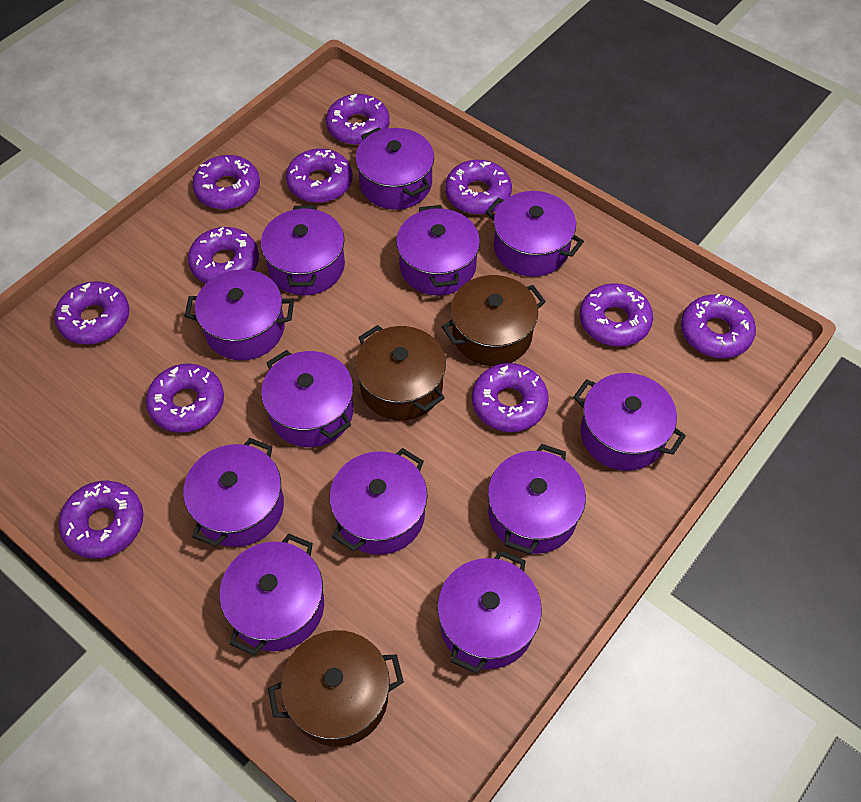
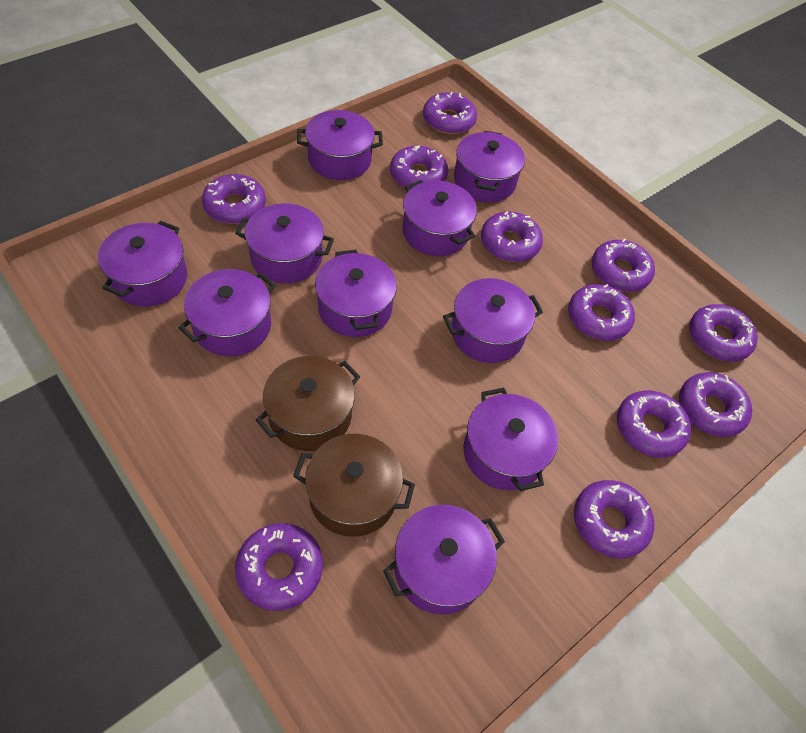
brown pot: [268,630,404,747] [355,325,446,421] [442,275,546,366] = 3 -> [256,356,360,451] [293,434,415,537] = 2
purple pot: [183,438,284,547] [185,269,294,360] [219,534,324,655] [261,205,345,295] [261,350,354,447] [329,448,428,555] [355,128,434,210] [396,205,480,295] [437,550,542,674] [486,191,584,277] [488,444,586,554] [574,373,686,471] = 12 -> [98,221,187,307] [178,269,276,357] [235,203,334,283] [297,110,383,180] [315,250,397,337] [383,505,505,615] [402,180,477,256] [443,278,543,363] [454,131,525,203] [463,387,558,491] = 10

